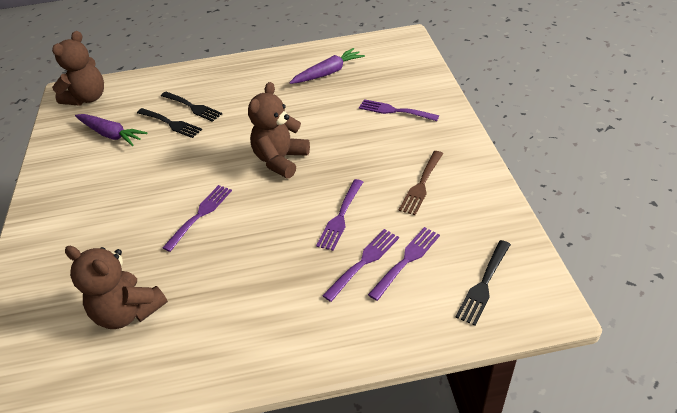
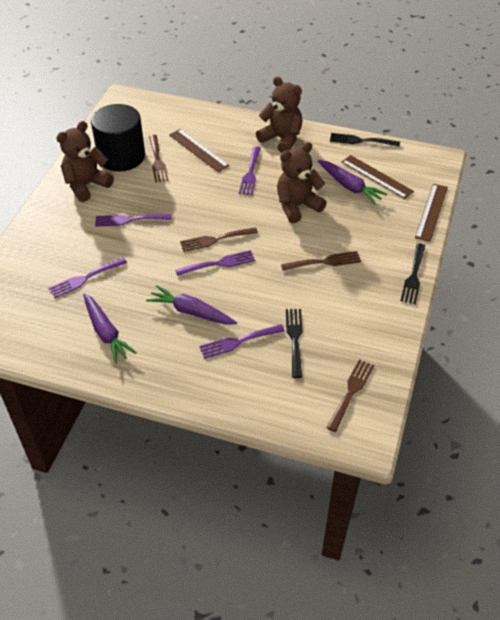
black cylinder: none = 0 -> [91,104,145,171] = 1
brown fork: [399,151,443,215] = 1 -> [149,135,168,182] [180,227,258,252] [281,251,361,271] [326,359,374,432] = 4
brown ruler: none = 0 -> [169,129,229,172] [342,155,414,199] [415,184,448,242] = 3
purple carrot: [75,114,148,146] [289,48,365,84] = 2 -> [83,293,137,364] [146,285,237,325] [318,160,388,205] = 3

